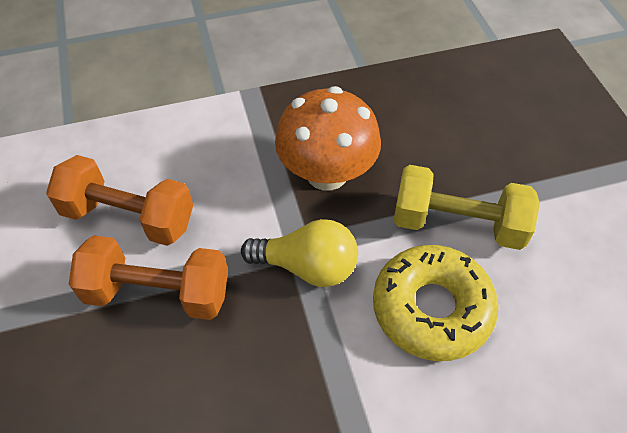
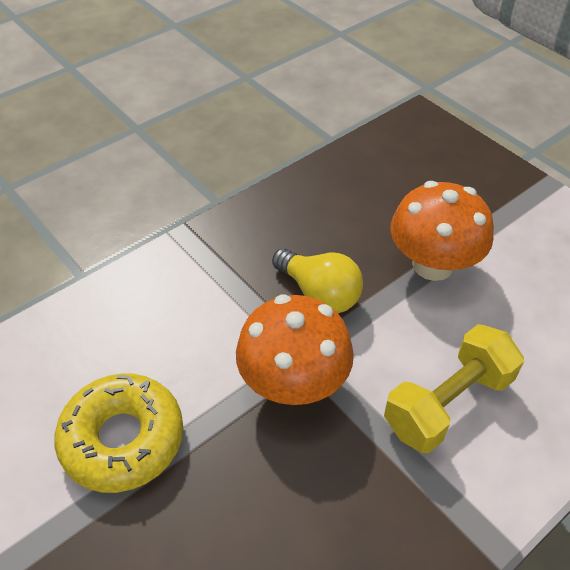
orange dumbbell: [46,155,193,246] [69,235,228,320] = 2 -> none = 0
orange mushroom: [275,86,381,190] = 1 -> [236,295,354,405] [390,181,494,281] = 2

